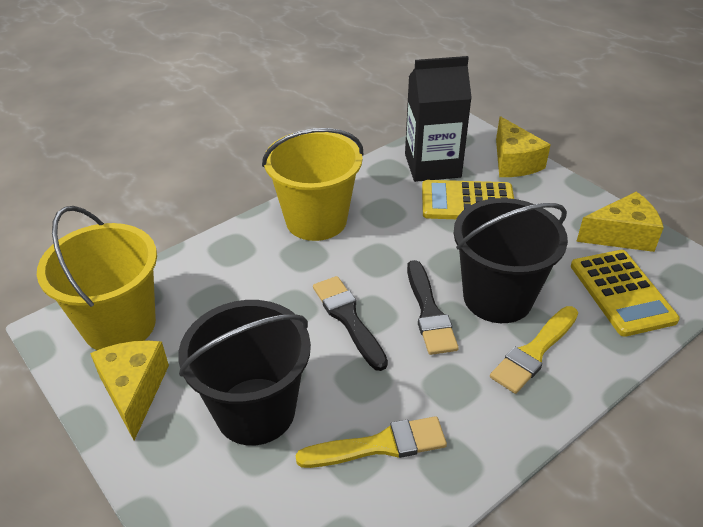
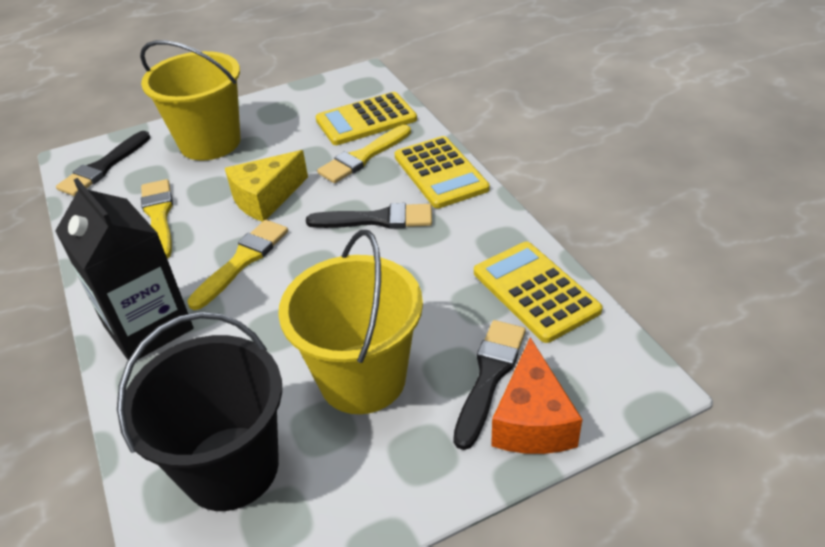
black brush: [313,276,388,371] [407,260,459,355] = 2 -> [56,131,150,196] [306,203,432,229] [453,320,526,450] = 3
black bucket: [178,300,311,446] [454,198,568,323] = 2 -> [117,312,282,511] = 1
orange cheese: none = 0 -> [491,337,583,454] = 1
yellow brush: [296,416,447,468] [490,306,578,394] = 2 -> [141,179,173,259] [187,220,288,310] [317,125,411,183] = 3
yellow calculator: [422,180,514,219] [571,250,680,337] = 2 -> [316,92,417,145] [395,136,490,208] [474,242,603,343] = 3
yellow cheese: [90,341,169,440] [496,116,551,177] [576,192,664,252] = 3 -> [225,150,308,222] = 1

